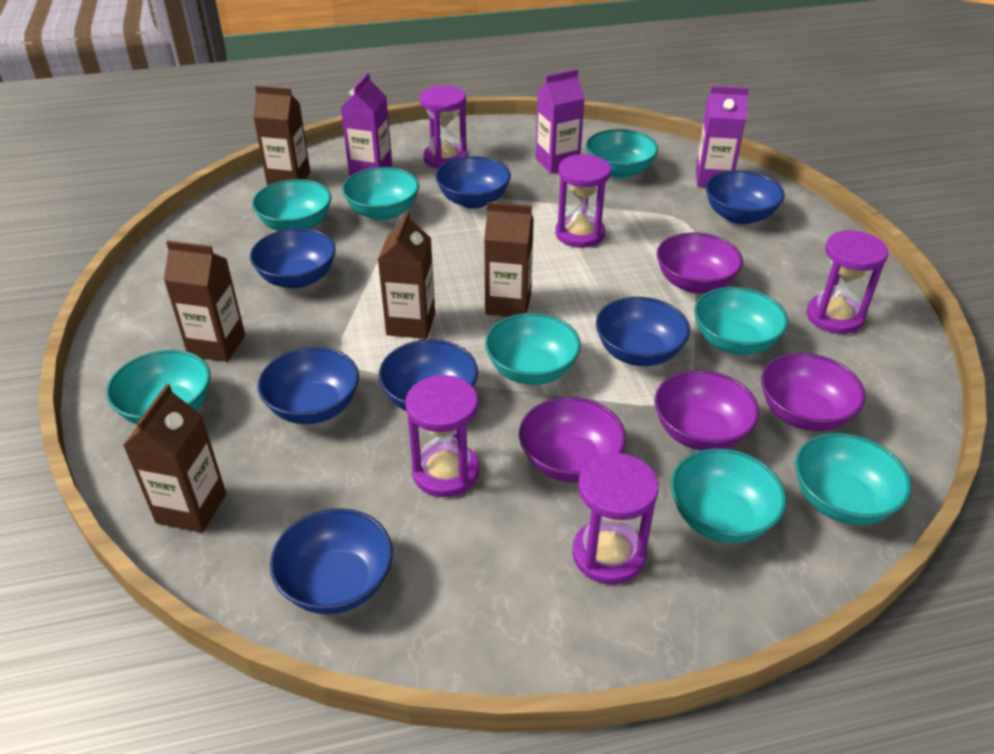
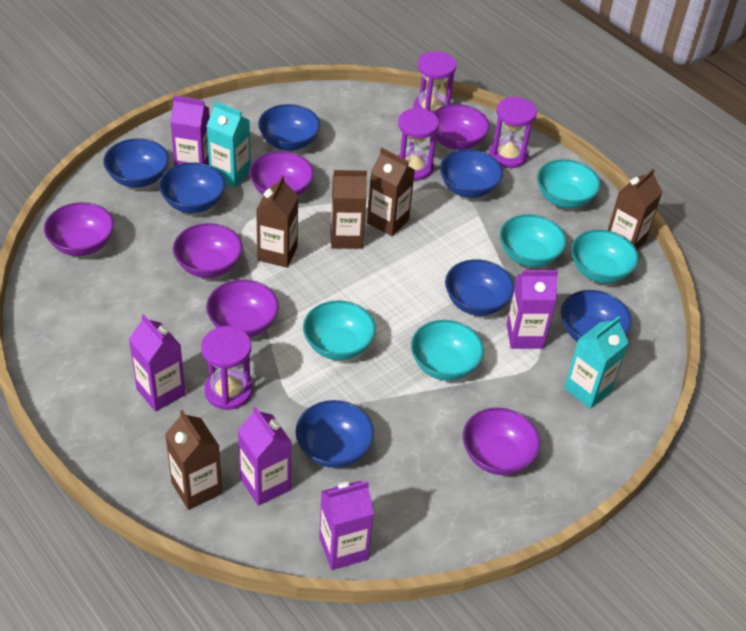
purple bowl: [519,397,626,482] [655,370,759,451] [657,232,743,293] [761,353,866,431] = 4 -> [44,202,114,256] [173,223,242,278] [206,280,279,338] [249,151,314,197] [433,104,490,150] [463,408,540,475] = 6
purple carton: [341,73,392,176] [536,69,585,174] [696,86,749,187] = 3 -> [129,314,186,412] [170,96,210,166] [237,406,292,506] [319,481,374,570] [507,270,558,349] = 5
purple hourglass: [406,375,479,497] [420,85,468,169] [555,154,611,248] [572,453,659,585] [806,230,888,334] = 5 -> [201,326,253,410] [398,108,439,181] [413,51,456,113] [489,97,537,168] = 4
turquoise bowl: [106,350,211,425] [252,179,331,231] [342,167,419,221] [485,313,581,385] [586,129,658,179] [671,448,787,543] [694,287,788,355] [795,433,912,525] = 8 -> [303,300,376,360] [411,320,484,381] [500,214,566,267] [537,159,600,208] [571,230,639,283] = 5
turquoise carton: none = 0 -> [207,101,251,188] [564,316,629,409] = 2

